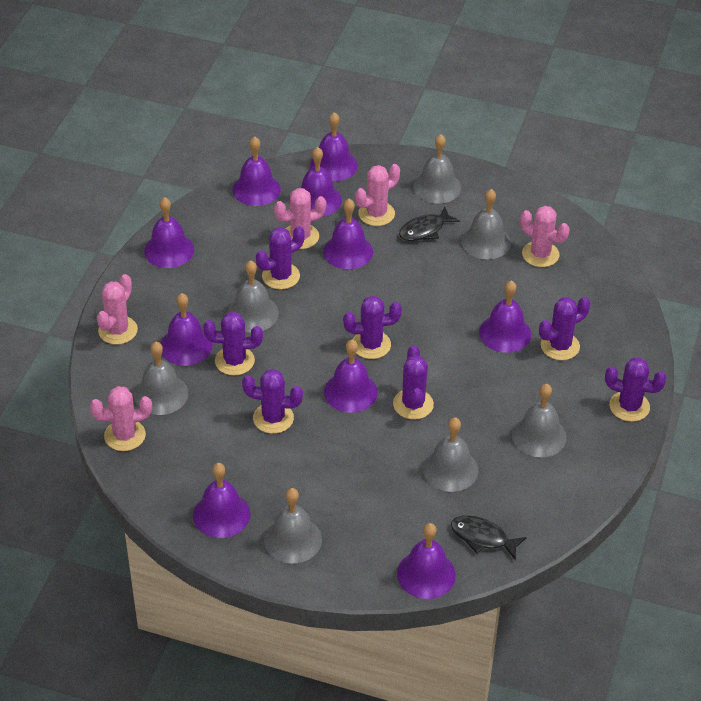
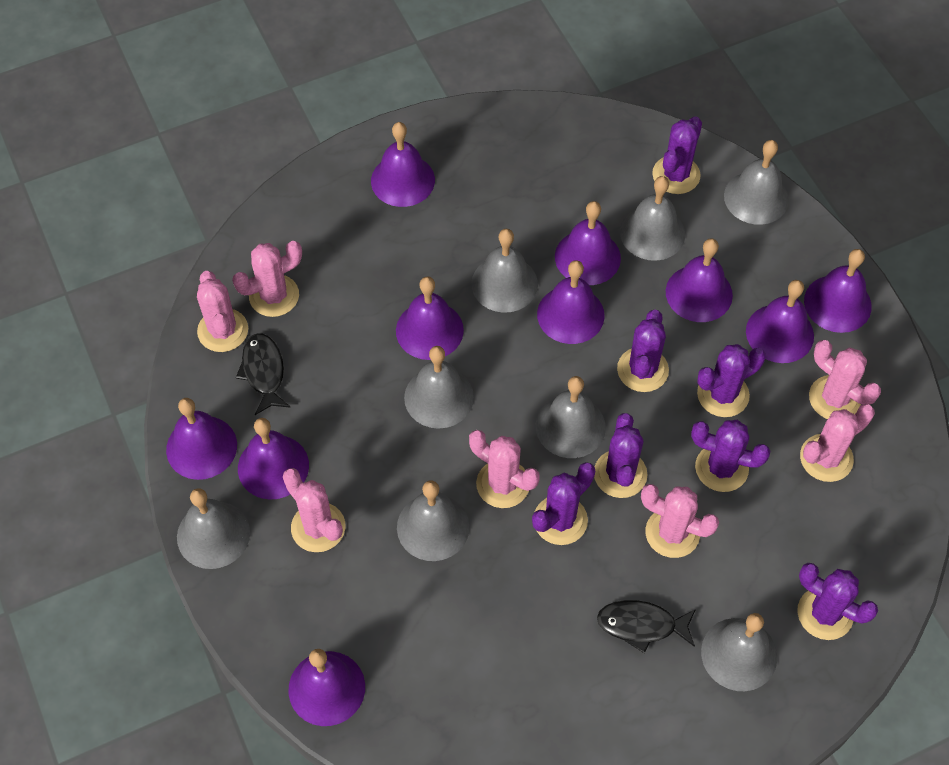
grey bell: [134,342,188,415] [227,261,279,332] [264,488,322,564] [413,134,461,204] [423,417,478,492] [461,189,511,260] [512,384,567,457] = 7 -> [177,488,250,569] [397,480,470,561] [404,346,474,429] [471,229,538,313] [536,376,606,458] [620,176,685,261] [701,613,777,691] [724,140,789,225] = 8
pink cactus: [90,386,152,451] [97,274,138,345] [274,188,326,249] [355,164,400,226] [520,206,570,267] = 5 -> [197,271,248,352] [232,241,302,317] [283,468,345,552] [469,430,540,508] [641,484,719,558] [800,404,875,482] [809,340,881,419] = 7

